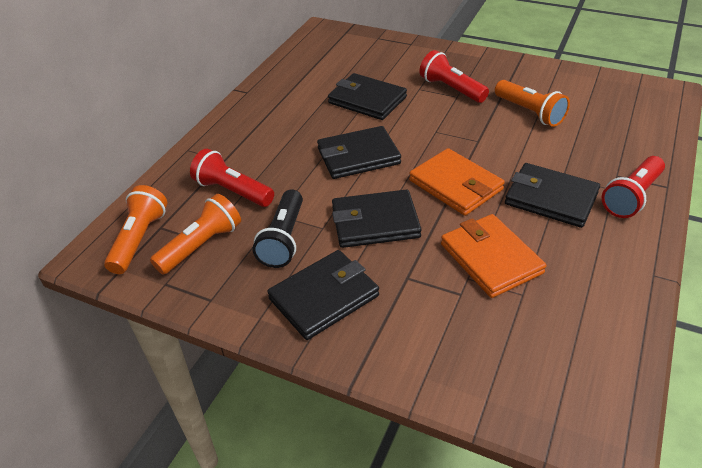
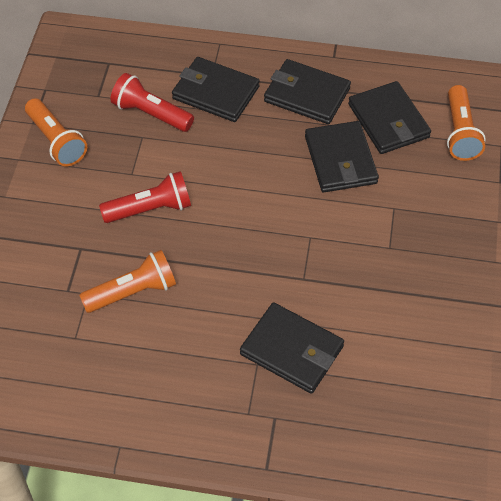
black flashlight: [253,190,303,268] = 1 -> none = 0
orange wallet: [409,148,505,216] [441,214,547,298] = 2 -> none = 0
red flashlight: [190,149,274,207] [419,50,489,103] [602,156,665,218] = 3 -> [99,171,191,223] [110,73,194,132] = 2

